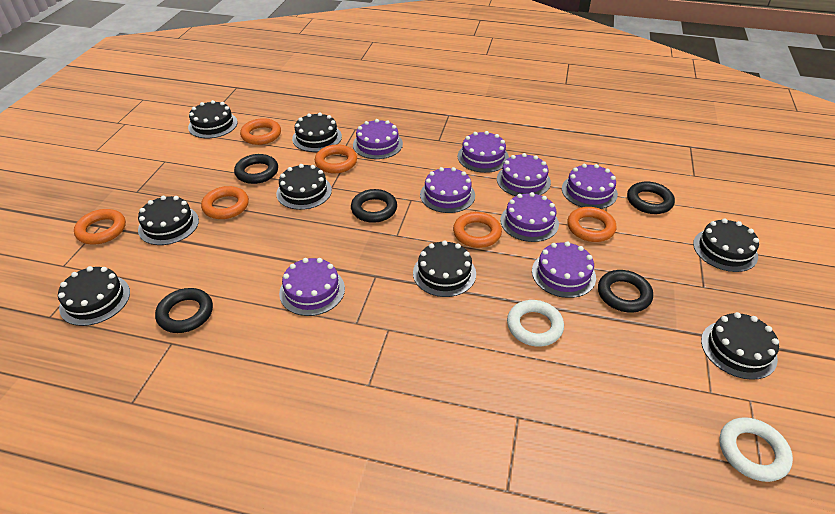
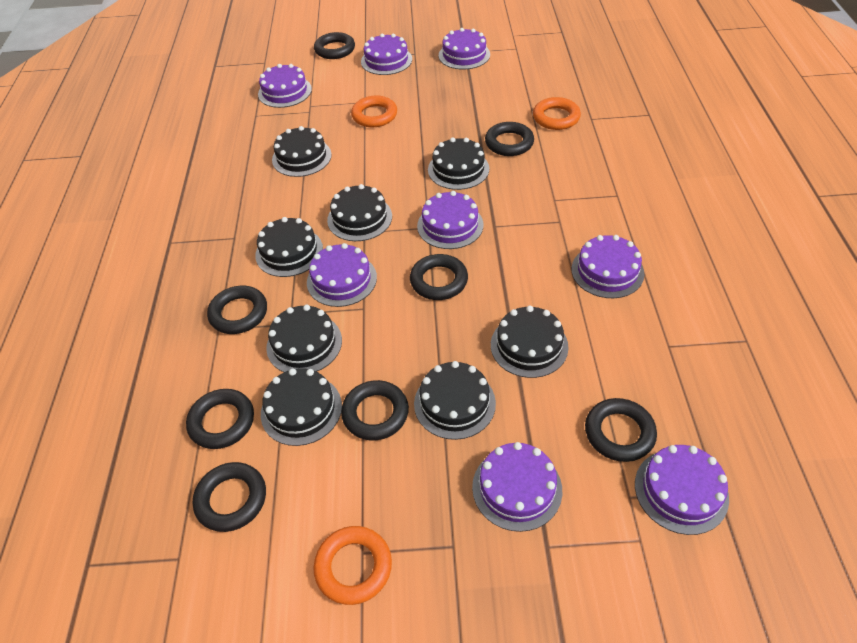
black ring: [155,288,213,333] [234,154,278,184] [351,189,397,223] [598,270,653,313] [627,181,675,214] = 5 -> [186,389,254,449] [193,462,266,532] [207,286,267,334] [314,32,355,59] [341,380,409,440] [410,254,468,300] [485,122,534,156] [585,398,657,462] = 8
orange ring: [74,209,126,245] [201,186,249,219] [240,118,281,145] [315,144,357,173] [453,212,502,248] [567,207,617,242] = 6 -> [313,526,392,605] [351,96,397,127] [533,97,581,130] = 3
white ring: [507,300,564,347] [720,417,793,482] = 2 -> none = 0

